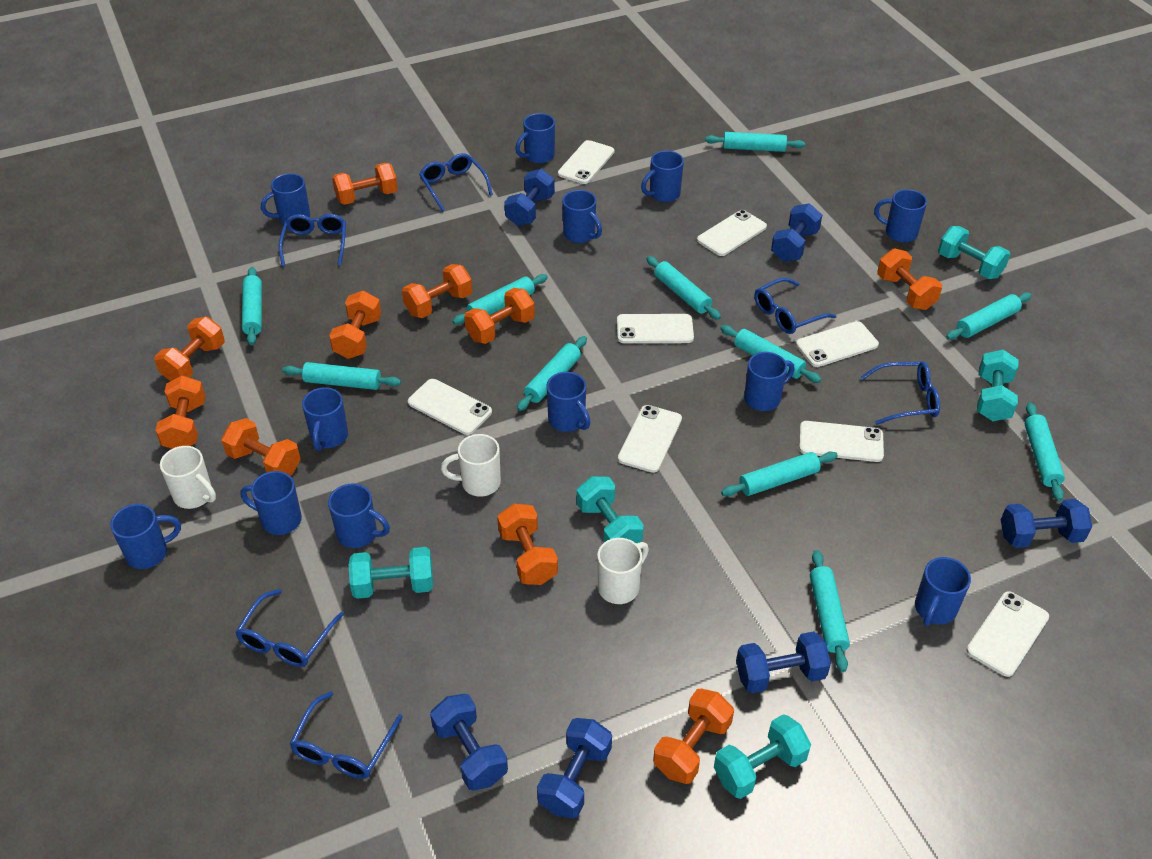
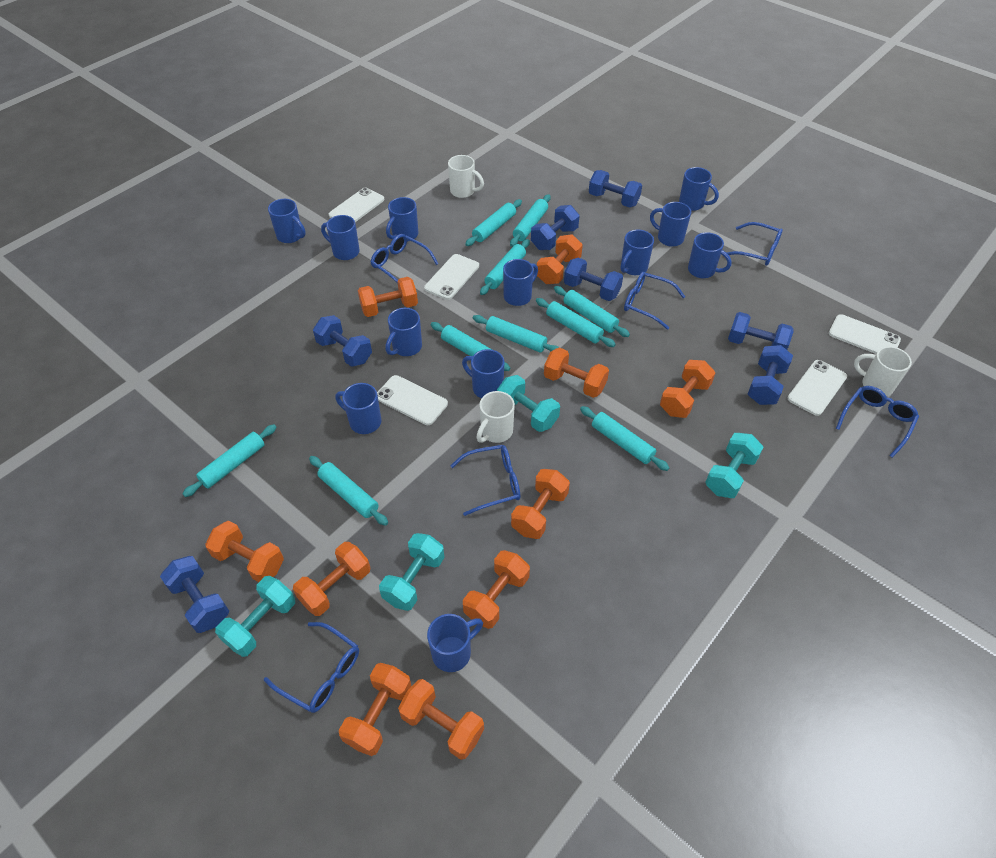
blue dumbbell: [430,694,508,791] [504,169,555,226] [537,718,612,818] [736,631,831,694] [771,203,822,262] [1001,499,1092,548] = 6 -> [160,556,229,633] [313,315,372,367] [531,205,579,250] [564,258,623,301] [589,170,642,208] [728,312,793,350] [748,345,793,405] = 7
turquoise dumbbell: [349,547,433,599] [577,476,644,544] [714,714,811,799] [938,226,1010,279] [977,350,1018,421] = 5 -> [215,576,295,657] [379,533,445,611] [497,375,560,432] [705,433,764,498] = 4
turquoise rolling pin: [242,267,262,345] [282,362,401,390] [452,274,548,324] [517,336,587,411] [647,256,721,320] [705,132,805,152] [720,325,821,383] [721,451,838,497] [810,550,850,672] [946,293,1031,340] [1025,402,1065,501] = 11 -> [183,424,277,497] [309,456,388,526] [431,322,510,371] [465,199,522,246] [473,315,559,353] [480,239,530,295] [510,194,550,247] [536,298,616,347] [554,286,630,337] [580,406,669,471] = 10
white phone: [408,379,492,435] [558,140,614,184] [617,314,694,343] [618,405,682,473] [697,210,767,256] [796,321,879,367] [799,421,884,462] [966,591,1049,677] = 8 -> [329,187,384,222] [377,375,448,425] [424,254,479,300] [788,360,847,416] [829,314,901,354] = 5

